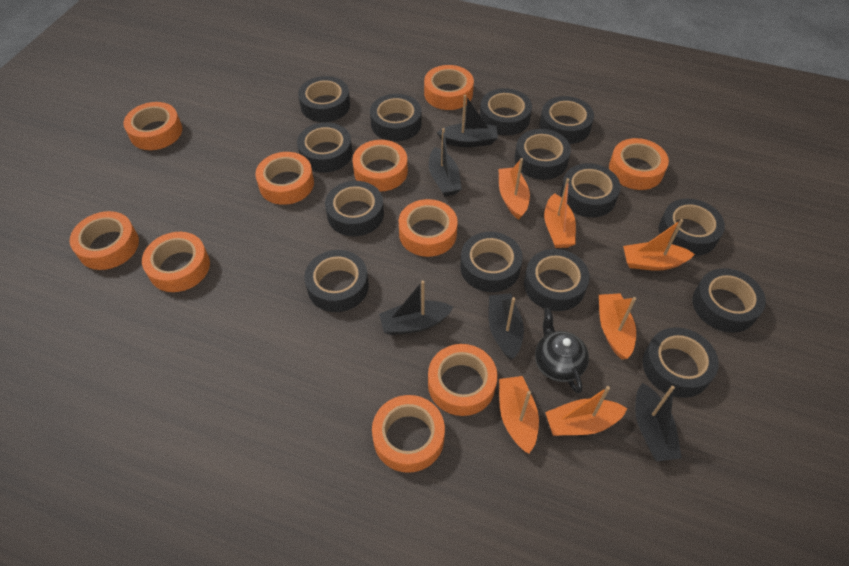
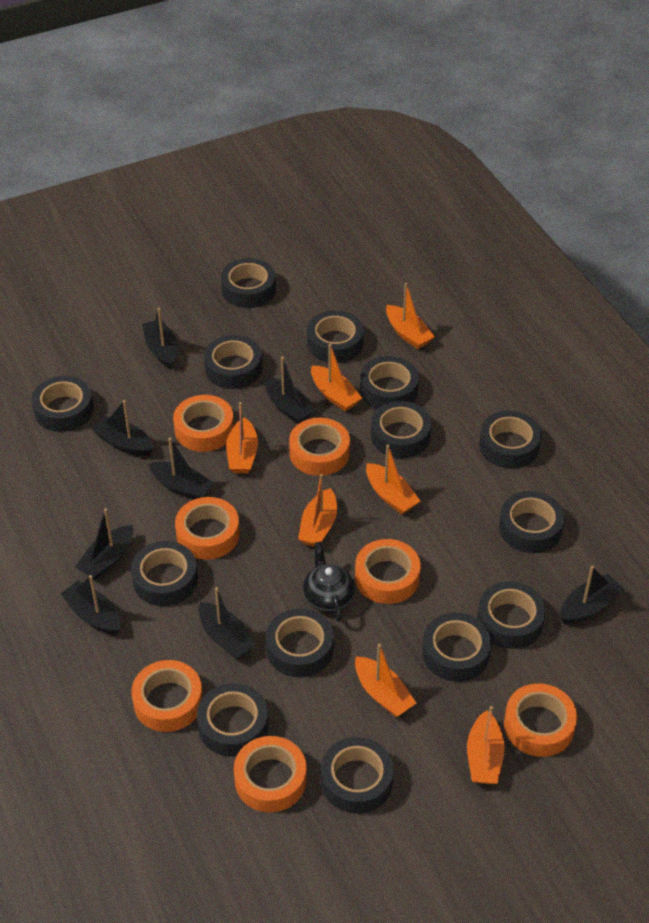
black boat: [379,280,453,335] [429,128,462,197] [437,95,498,147] [489,294,524,360] [635,383,682,461] = 5 -> [61,575,120,635] [75,508,133,580] [92,400,154,456] [142,308,178,369] [149,438,214,499] [199,587,256,659] [265,356,315,424] [560,566,624,624] = 8
orange boat: [499,158,530,220] [499,376,539,454] [544,178,576,248] [545,386,627,436] [599,293,636,359] [623,219,695,271] = 6 -> [226,402,258,473] [298,474,337,547] [311,344,362,411] [355,644,416,717] [366,444,420,514] [386,283,435,349] [467,706,505,784] = 7
orange tape: [70,211,139,270] [123,102,182,150] [142,232,210,292] [255,152,314,205] [352,140,408,192] [372,395,445,473] [399,199,458,257] [424,65,474,110] [428,344,497,416] [609,138,669,190] = 10 -> [131,660,203,732] [173,395,234,452] [175,497,240,560] [234,736,307,813] [289,418,350,476] [355,539,421,604] [504,683,577,757] = 7

